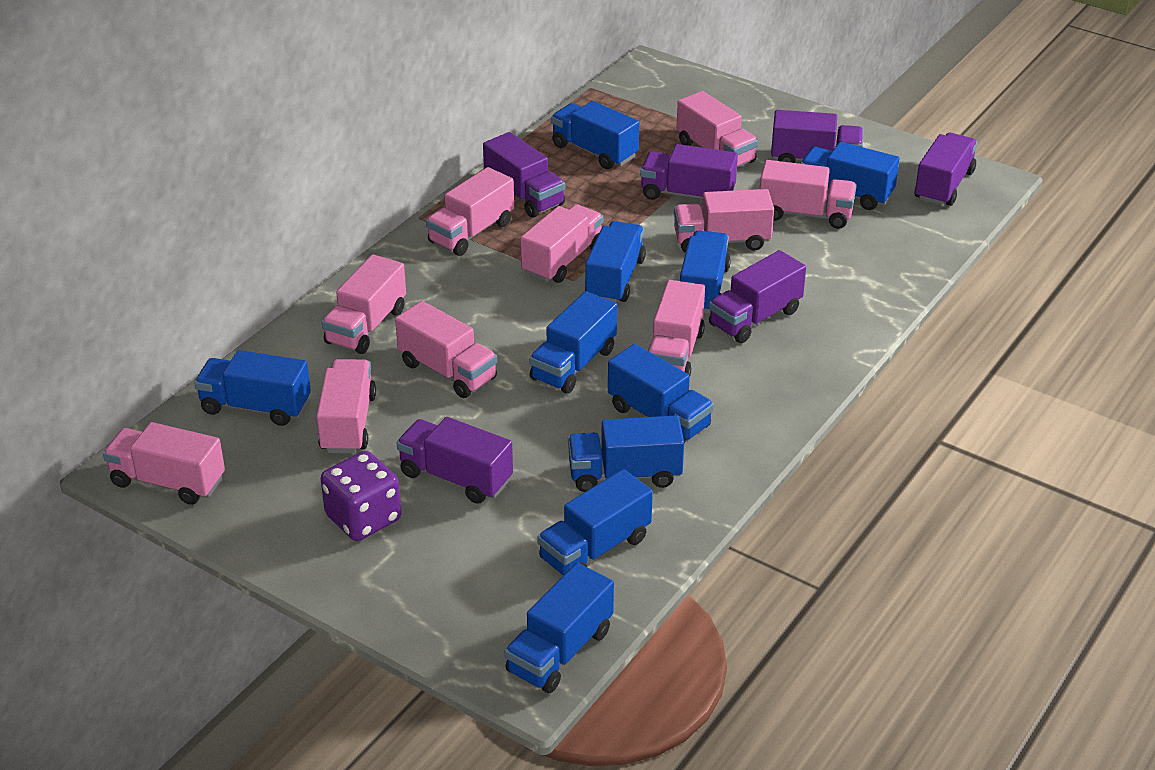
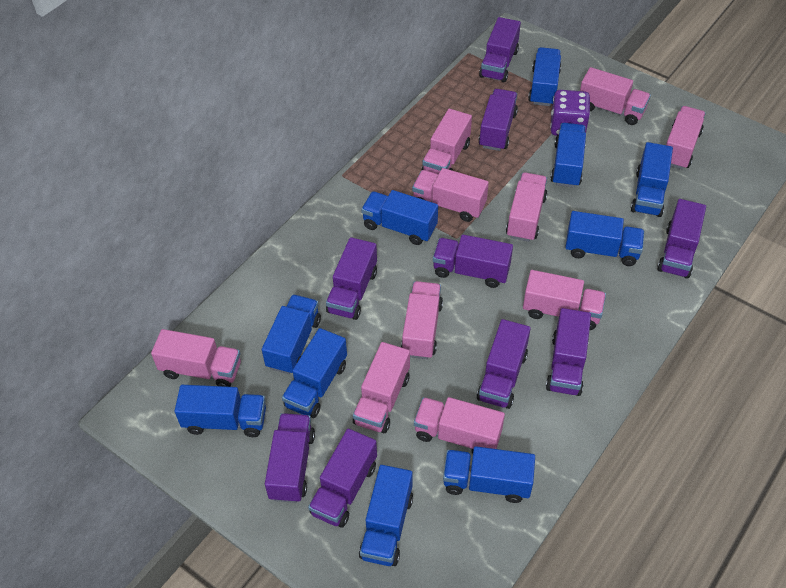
purple truck: [397,417,513,504] [483,132,565,218] [640,144,738,200] [709,250,806,343] [771,110,863,163] [915,133,978,206] = 6 -> [265,413,315,503] [308,429,377,528] [326,237,377,320] [433,235,513,288] [477,319,531,409] [478,89,518,151] [479,17,521,82] [546,308,591,396] [657,199,706,279] = 9

